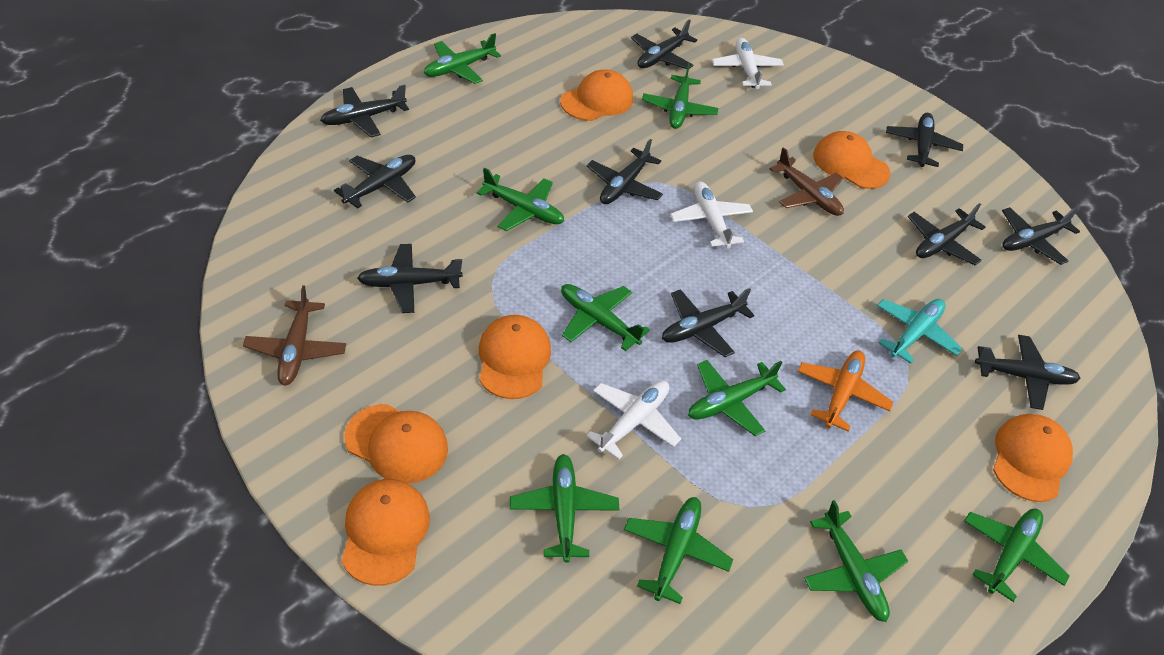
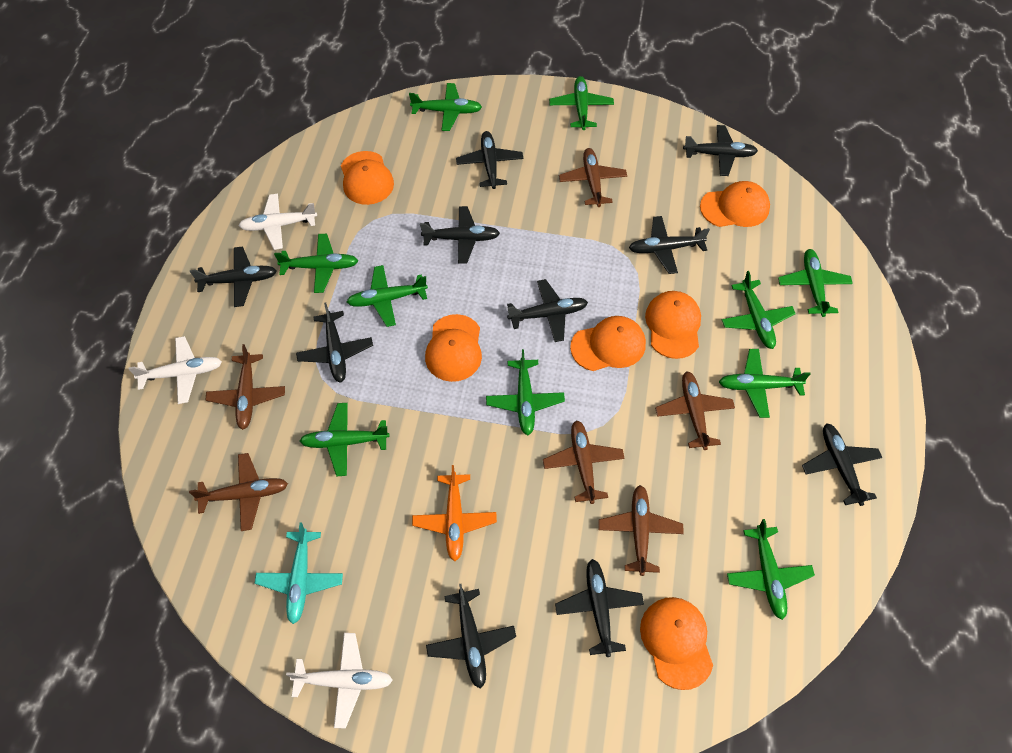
brown plane: [243,285,346,385] [769,147,844,216] = 2 -> [189,453,288,531] [205,344,285,430] [543,420,625,504] [559,148,627,207] [598,485,684,576] [655,371,735,450] = 6
green plane: [424,33,501,84] [477,168,564,231] [510,454,620,563] [561,284,650,351] [624,497,733,604] [642,63,719,129] [688,360,786,436] [804,500,908,622] [964,509,1070,602] = 9 -> [274,234,358,293] [300,403,390,476] [347,265,428,327] [409,83,482,131] [486,349,565,435] [549,76,614,130] [719,349,811,418] [722,271,796,349] [727,519,815,620] [778,249,853,317] = 10

